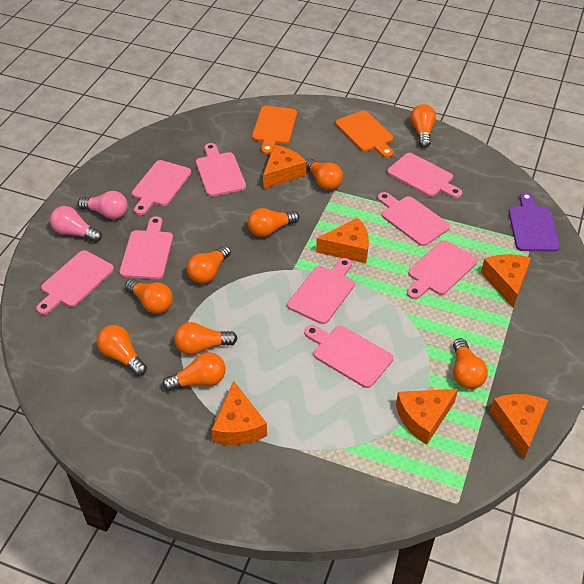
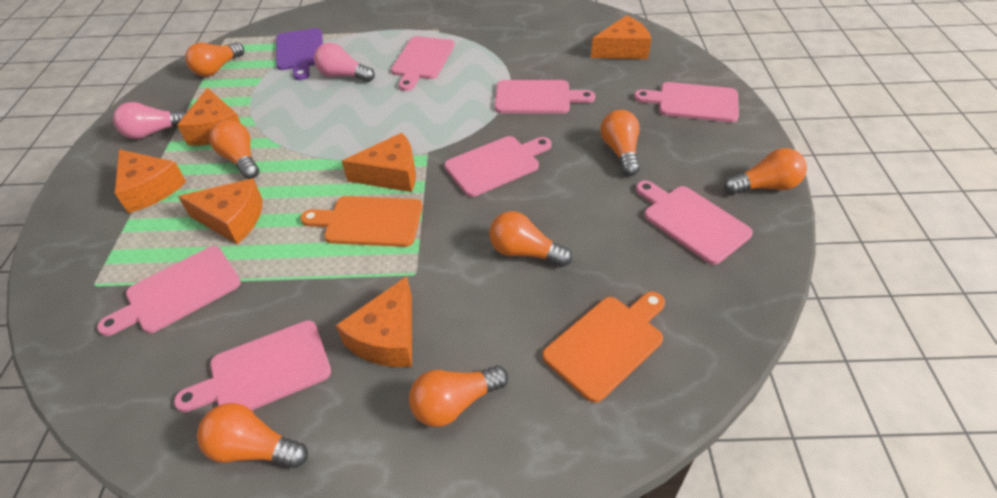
orange light bulb: [97,325,147,376] [125,279,173,314] [162,352,225,391] [174,322,237,355] [187,245,231,284] [248,208,299,237] [306,158,343,190] [410,104,436,148] [453,338,488,389] = 9 -> [185,42,244,77] [197,403,308,468] [209,120,259,179] [409,365,508,427] [489,211,572,267] [600,110,640,176] [724,148,807,195] = 7
pink cutting board: [36,250,114,315] [119,216,173,279] [132,160,191,215] [196,143,246,197] [287,258,355,324] [304,325,393,388] [378,192,450,246] [387,153,462,198] [407,240,477,299] = 9 -> [97,246,241,336] [174,320,331,412] [391,36,454,91] [444,136,552,197] [495,80,596,114] [634,82,739,122] [636,180,753,265] = 7

